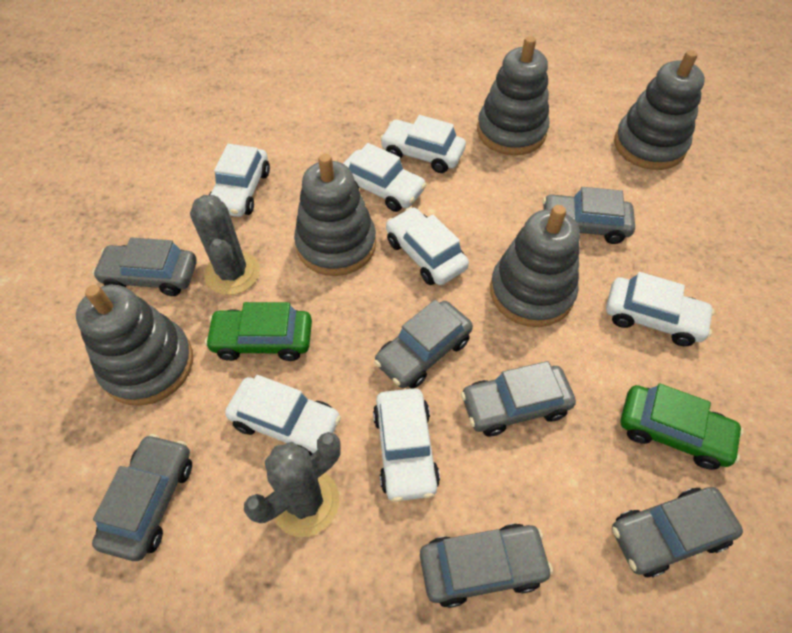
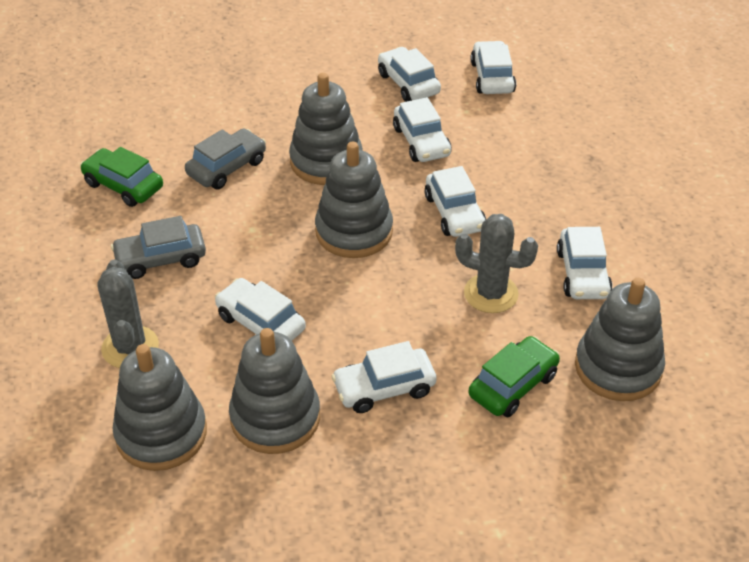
grey car: [92,237,197,296] [92,434,192,561] [374,300,473,389] [420,523,553,608] [461,361,576,436] [543,187,635,244] [612,487,743,578] = 7 -> [111,216,206,279] [185,129,266,189] = 2

